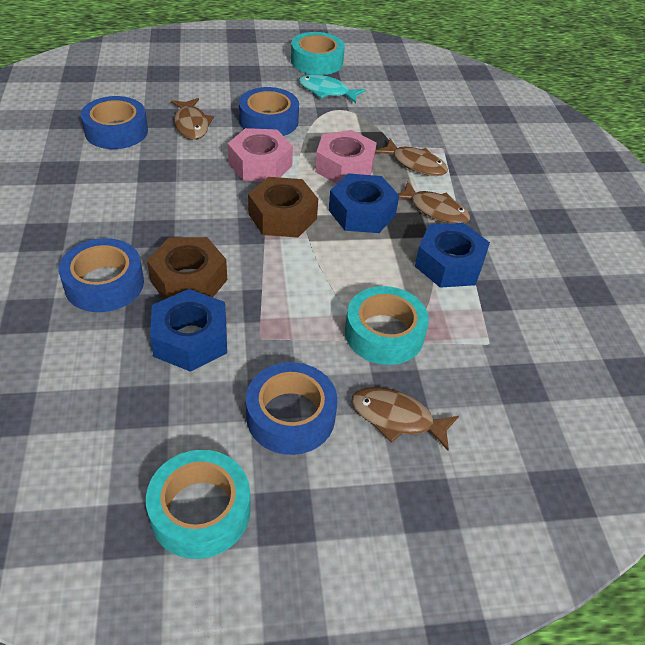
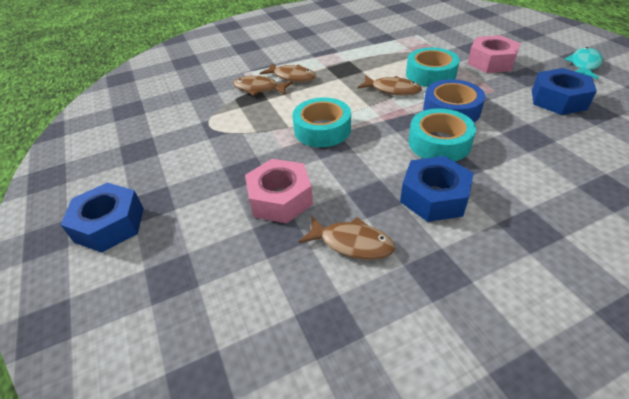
blue tape: [59,238,144,312] [81,96,148,149] [239,87,299,136] [246,362,337,455] = 4 -> [423,79,485,122] = 1
brown nut: [147,237,227,300] [248,177,318,238] = 2 -> none = 0

